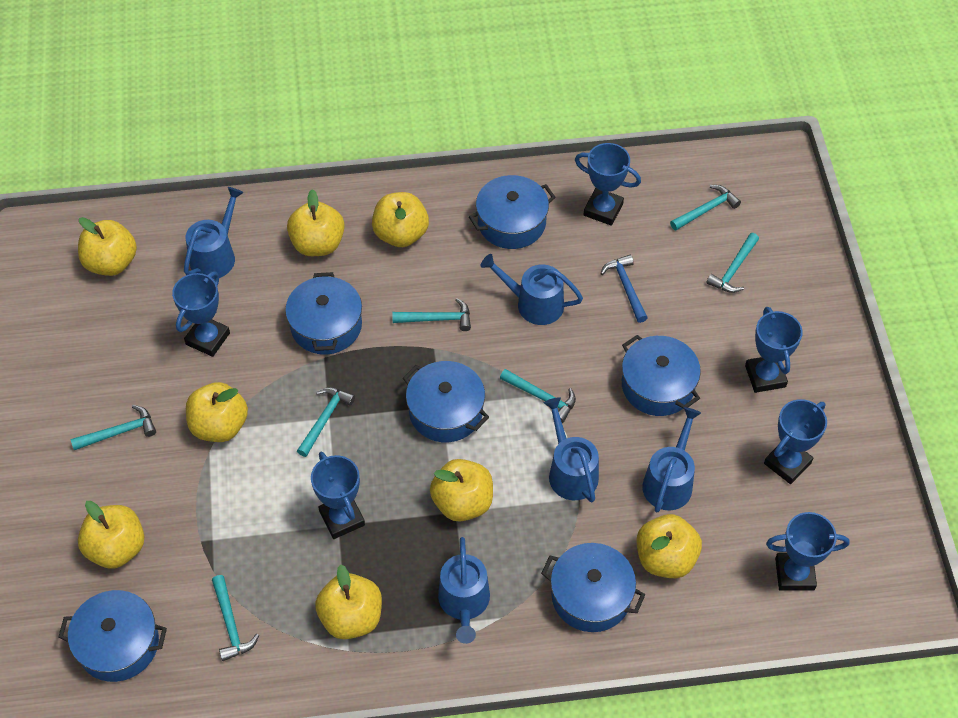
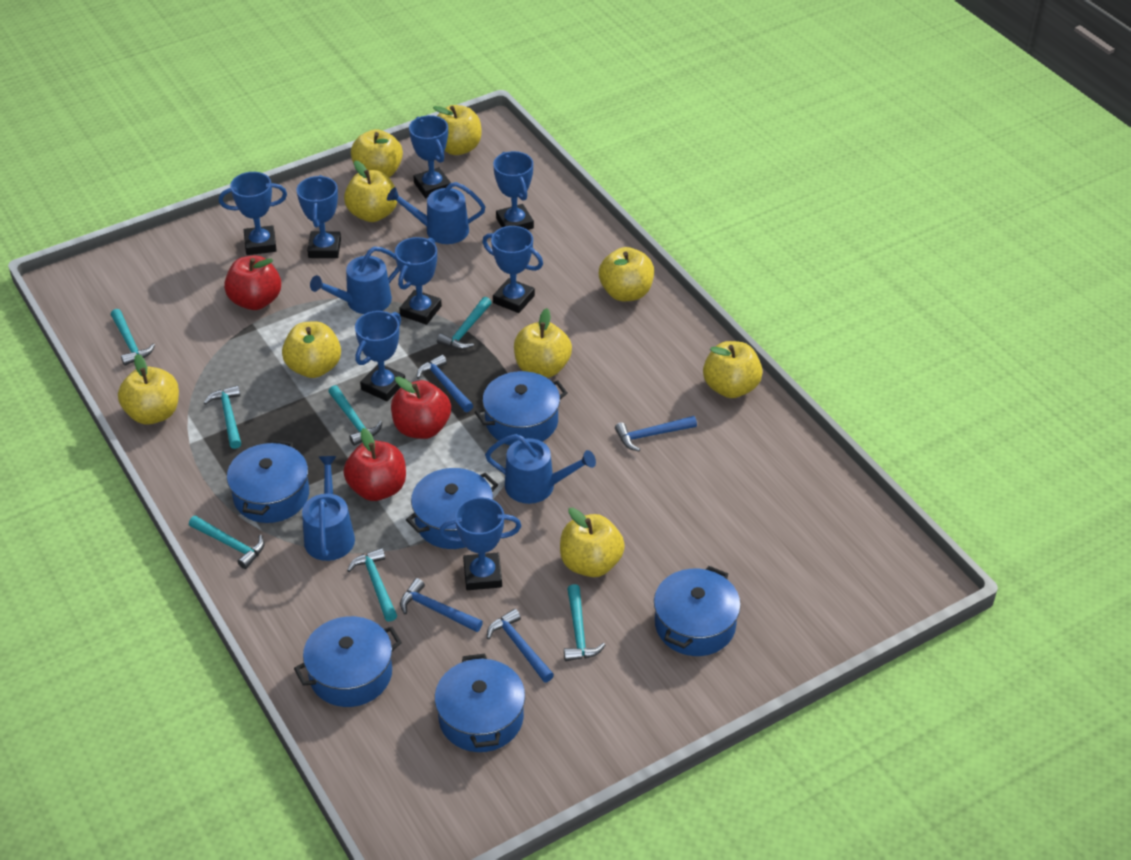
blue hammer: [600,255,648,323] = 1 -> [400,578,483,632] [416,355,473,412] [487,609,554,683] [615,416,697,451] = 4
blue trophy: [172,272,230,357] [311,452,365,539] [575,143,641,226] [745,307,803,393] [764,399,827,484] [766,512,850,591] = 6 -> [219,172,287,255] [297,175,341,258] [355,311,405,401] [395,237,442,325] [409,115,451,198] [439,497,521,590] [482,226,543,313] [493,151,534,230] = 8
blue watering can: [184,187,244,279] [438,537,490,644] [481,254,583,325] [544,397,599,502] [642,407,701,512] = 5 -> [302,456,355,561] [310,247,399,314] [387,182,485,244] [485,434,596,504] = 4
red apple: none = 0 -> [224,256,281,310] [343,428,406,501] [391,377,451,439] = 3
yellow apple: [78,217,137,276] [78,501,145,569] [186,382,248,442] [287,189,345,256] [315,565,382,639] [372,192,429,247] [430,459,493,522] [637,514,702,578] = 8 -> [118,354,179,425] [282,321,341,378] [344,161,397,222] [351,129,403,177] [433,105,482,155] [514,308,572,378] [560,508,625,577] [599,247,654,301] [703,341,763,398] = 9

